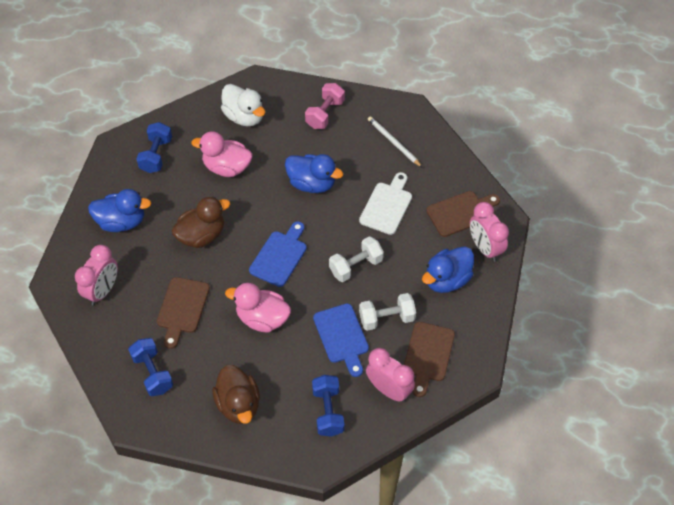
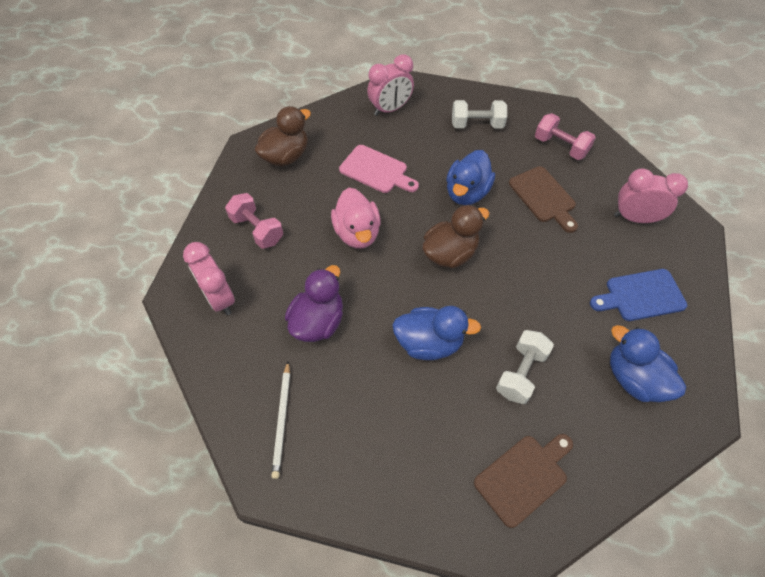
blue cutting board: [249,221,307,287] [313,304,369,377] = 2 -> [590,269,687,321] = 1
blue dumbbell: [128,338,173,396] [136,122,172,173] [312,375,344,437] = 3 -> none = 0
brown cutting board: [157,277,210,349] [404,322,455,397] [426,191,500,237] = 3 -> [474,434,573,528] [509,166,578,233] = 2
pink cutting board: none = 0 -> [339,145,419,193] = 1
pink duck: [191,131,252,177] [225,283,291,333] = 2 -> [331,188,381,249] = 1
pink dumbbell: [305,83,345,129] = 1 -> [225,193,283,249] [535,113,596,160] = 2
purple duck: none = 0 -> [285,265,343,342] = 1
white cutting board: [359,172,412,235] = 1 -> none = 0
white duck: [221,84,265,126] = 1 -> none = 0

